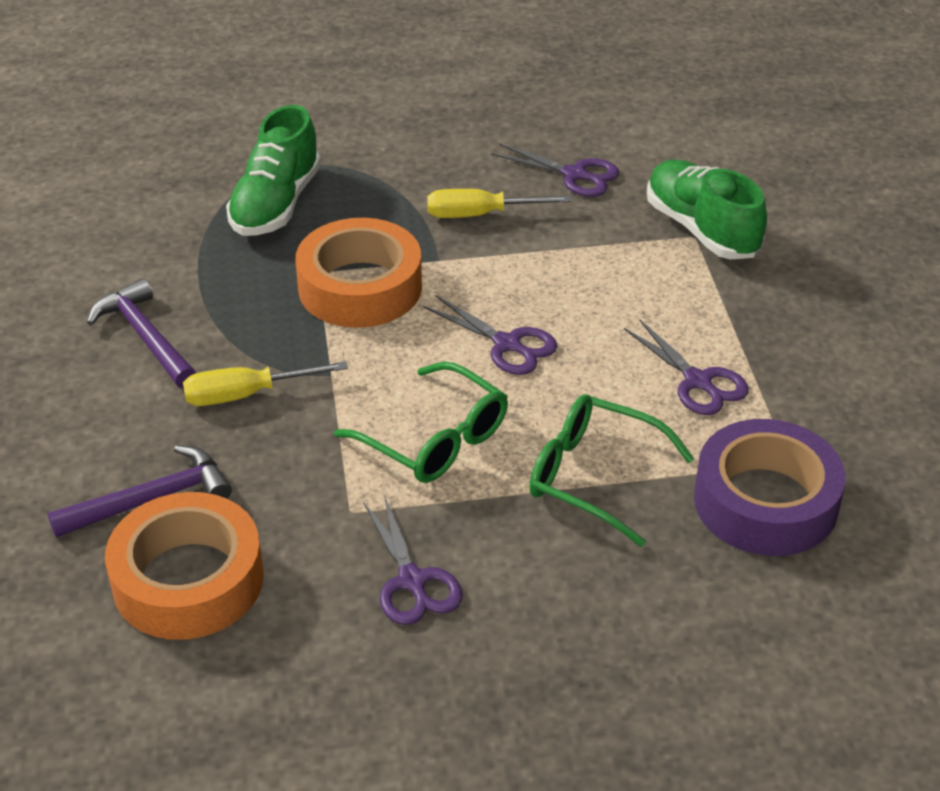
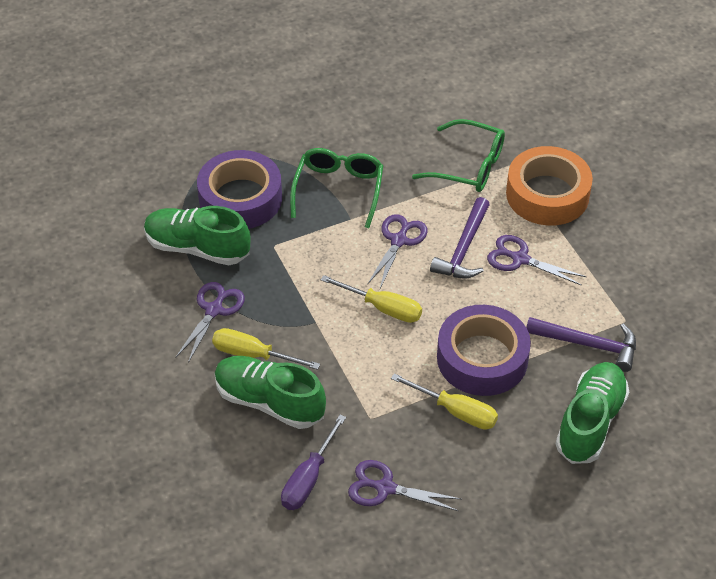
green shoe: [226,105,321,236] [647,160,767,259] = 2 -> [144,206,251,265] [215,356,326,429] [556,362,629,464] = 3
orange tape: [105,492,264,640] [295,218,422,328] = 2 -> [506,146,593,226] = 1
purple screwdriver: none = 0 -> [281,415,346,510] = 1
purple tape: [694,419,845,556] = 1 -> [197,150,282,229] [437,305,531,396] = 2
yellow screwdriver: [183,361,348,406] [427,189,572,218] = 2 -> [212,328,320,370] [321,275,422,323] [391,373,498,430] = 3

